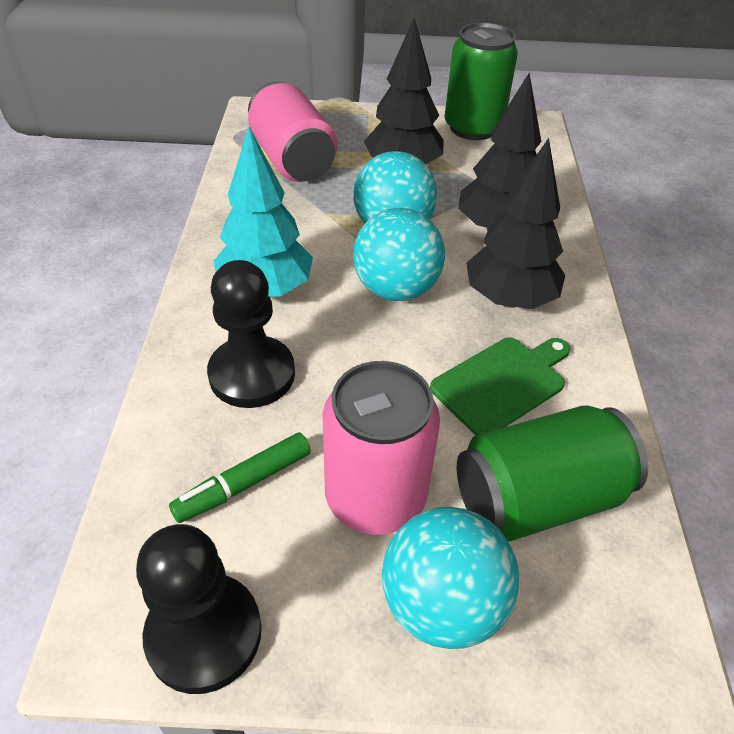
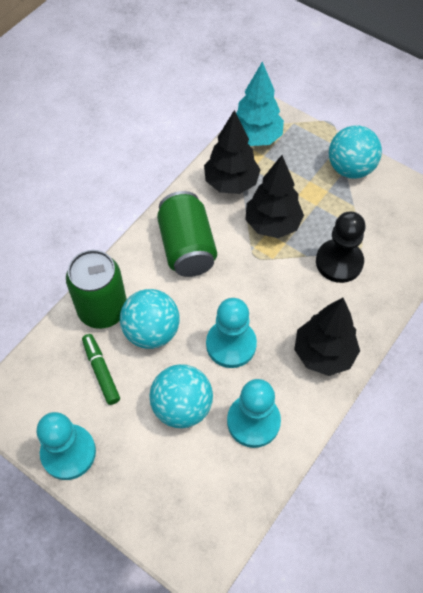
black pawn: [136,524,262,694] [207,260,295,408] = 2 -> [316,211,366,283] = 1
green cutting board: [430,337,570,435] = 1 -> none = 0
pink can: [248,81,337,182] [322,361,440,535] = 2 -> none = 0
turquoise pawn: none = 0 -> [36,412,96,480] [206,298,257,368] [227,379,281,448] = 3

